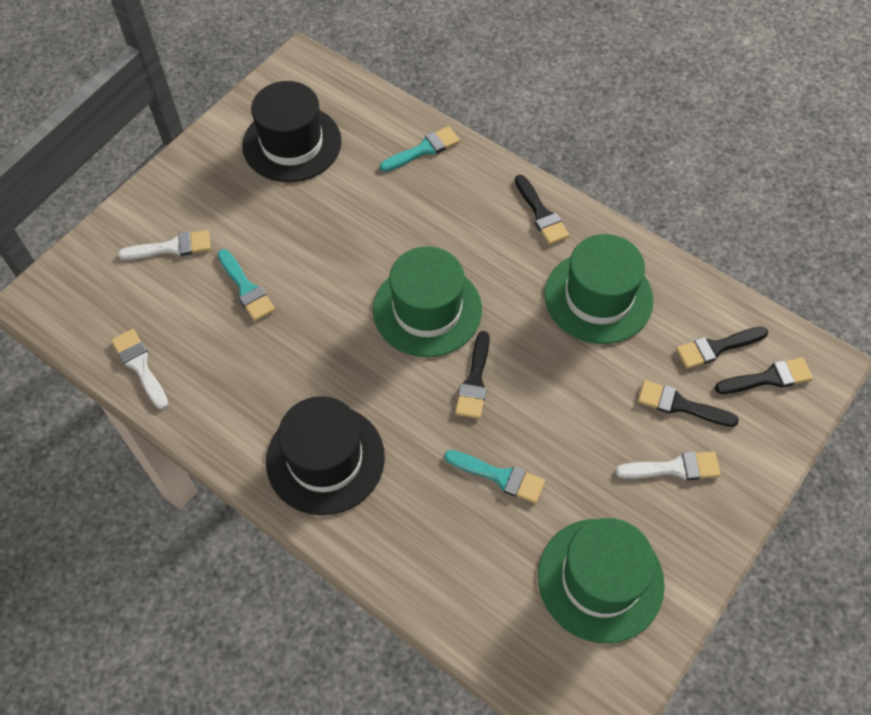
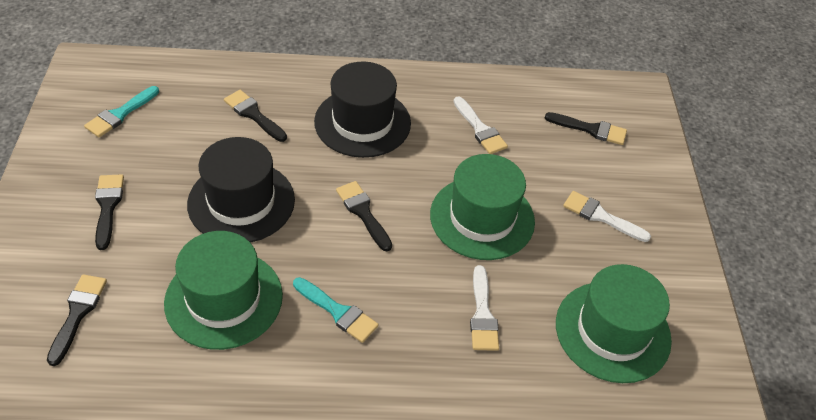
turquoise brush: [218,249,275,321] [380,126,460,172] [444,450,545,504] = 3 -> [84,86,159,137] [293,277,379,343] = 2

